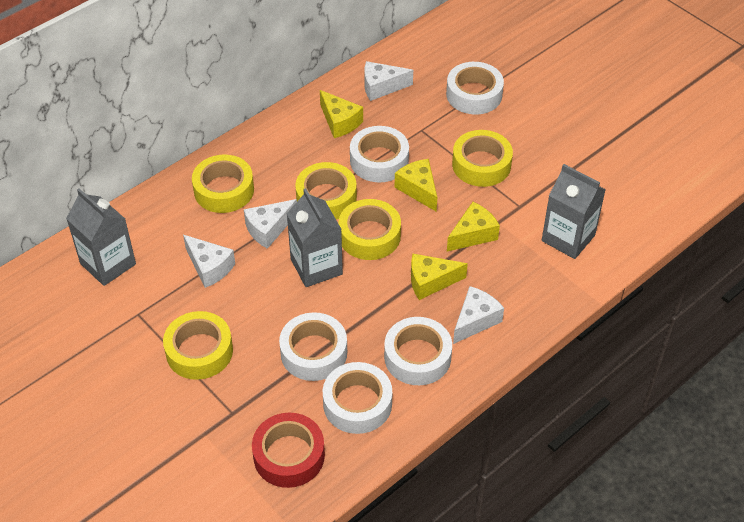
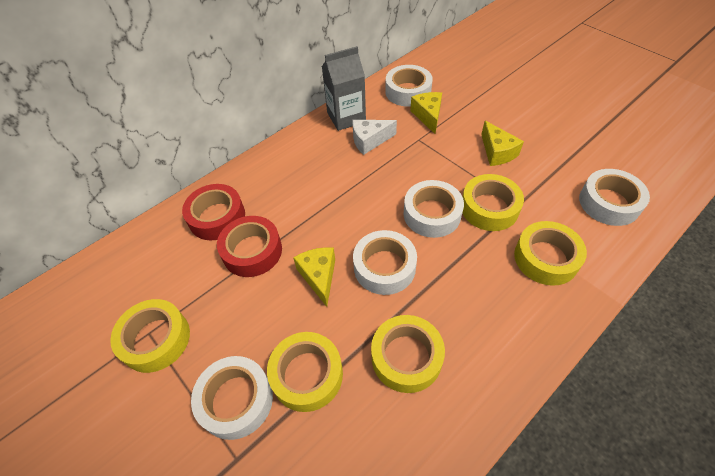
grey carton: [66,189,136,286] [287,188,343,287] [542,164,606,259] = 3 -> [322,46,366,131] = 1
red tape: [252,413,325,488] = 1 -> [182,184,245,241] [217,216,282,277] = 2
white cheese: [183,235,235,288] [244,199,297,249] [364,61,413,101] [453,286,504,344] = 4 -> [353,120,397,155] = 1
yellow cheese: [320,90,363,138] [395,159,437,212] [411,254,468,300] [447,202,500,252] = 4 -> [293,247,335,307] [410,92,442,134] [481,121,524,166] = 3

